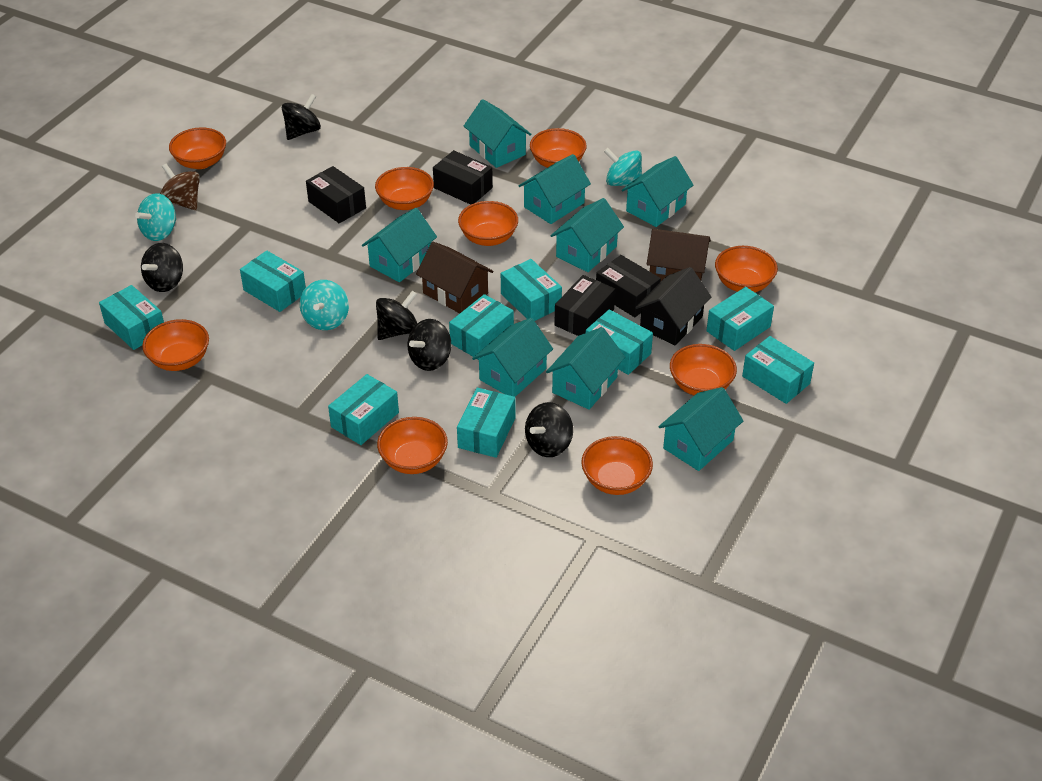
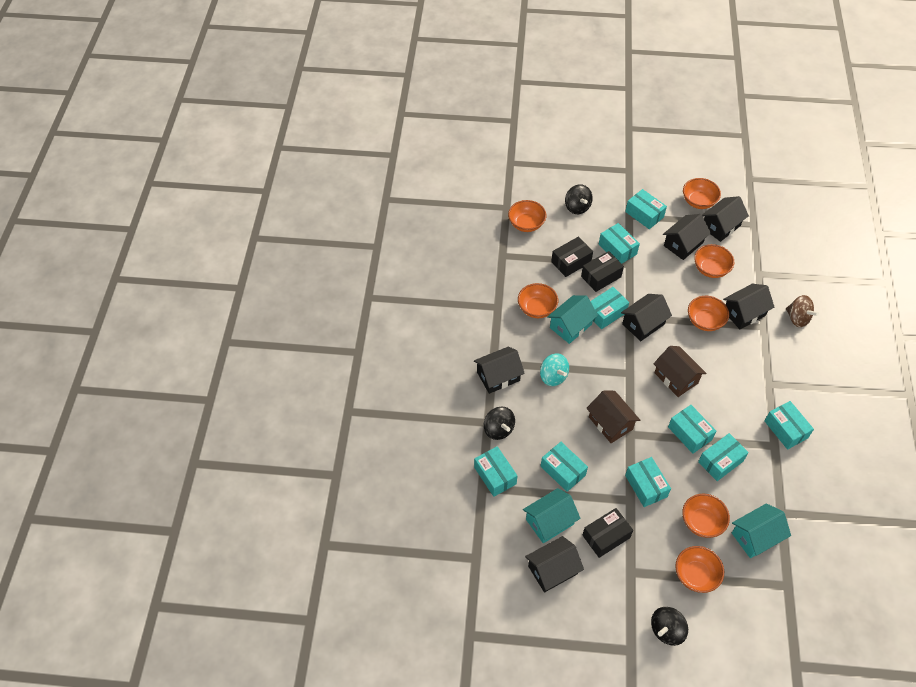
black box: [306,166,366,223] [433,150,493,205] [554,275,615,336] [596,255,661,317] = 4 -> [551,236,593,277] [581,251,624,292] [582,508,633,558] = 3
black house: [635,267,712,345] = 1 -> [474,346,525,394] [525,536,584,593] [621,294,672,341] [663,214,711,260] [702,196,749,242] [723,284,774,329] = 6
black spinning top: [141,243,183,292] [282,94,321,140] [376,291,417,340] [407,319,451,371] [525,402,573,457] = 5 -> [484,407,515,440] [565,184,593,214] [651,607,688,646] = 3
orange bowl: [142,319,209,371] [169,127,226,169] [375,167,434,210] [377,417,448,474] [458,201,518,246] [530,128,587,168] [581,436,653,495] [670,344,737,396] [715,246,778,292] = 9 -> [508,200,547,232] [518,283,558,318] [675,546,724,593] [682,494,730,538] [683,178,721,209] [688,296,729,331] [694,244,734,278] = 7
turquoise house: [362,208,437,282] [464,99,531,168] [472,318,553,397] [518,154,591,224] [546,327,625,410] [551,198,624,272] [622,156,693,227] [658,387,743,471] = 8 -> [523,488,581,543] [547,295,598,344] [732,503,791,558] = 3
turquoise spinning top: [135,193,176,241] [300,280,349,330] [604,148,642,186] = 3 -> [540,354,569,386] = 1

